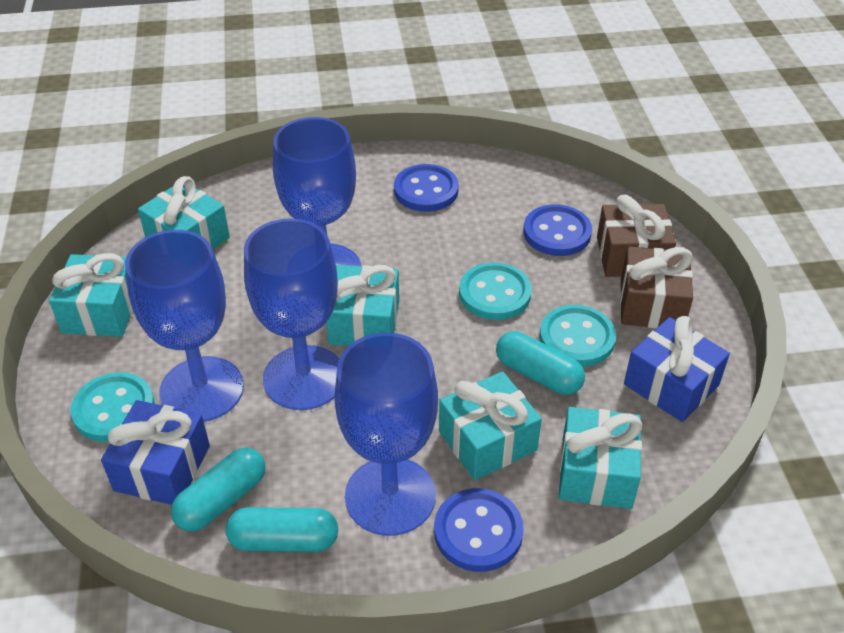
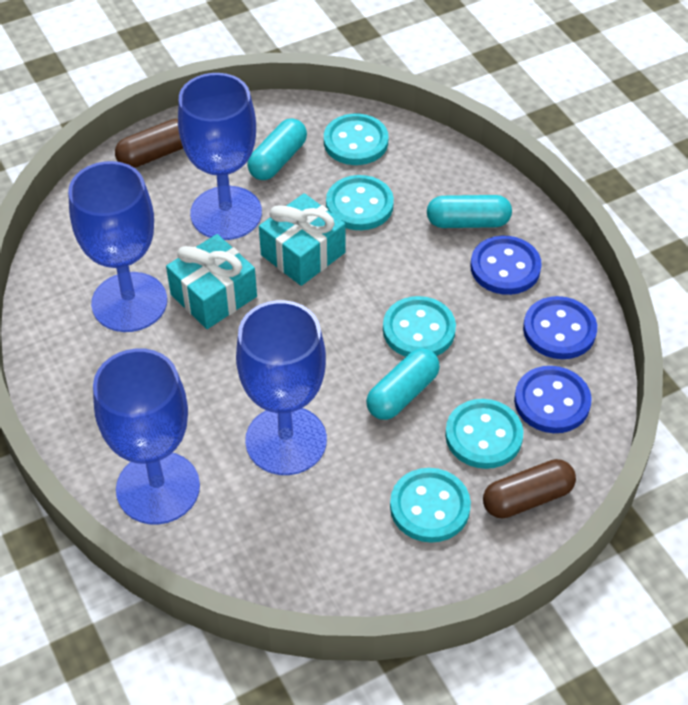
blue gift: [101,400,210,505] [624,316,730,422] = 2 -> none = 0
brown capsule: none = 0 -> [115,119,183,168] [483,459,576,519] = 2
brown gift: [597,195,676,277] [620,246,693,328] = 2 -> none = 0
turquoise button: [70,372,155,442] [459,262,532,320] [540,305,616,367] = 3 -> [324,114,388,165] [326,175,394,230] [383,296,456,357] [390,468,471,543] [445,399,523,469] = 5
turquoise gift: [49,253,133,337] [138,176,230,249] [326,265,399,346] [439,371,542,480] [559,407,642,509] = 5 -> [166,234,257,329] [259,193,346,286] = 2

